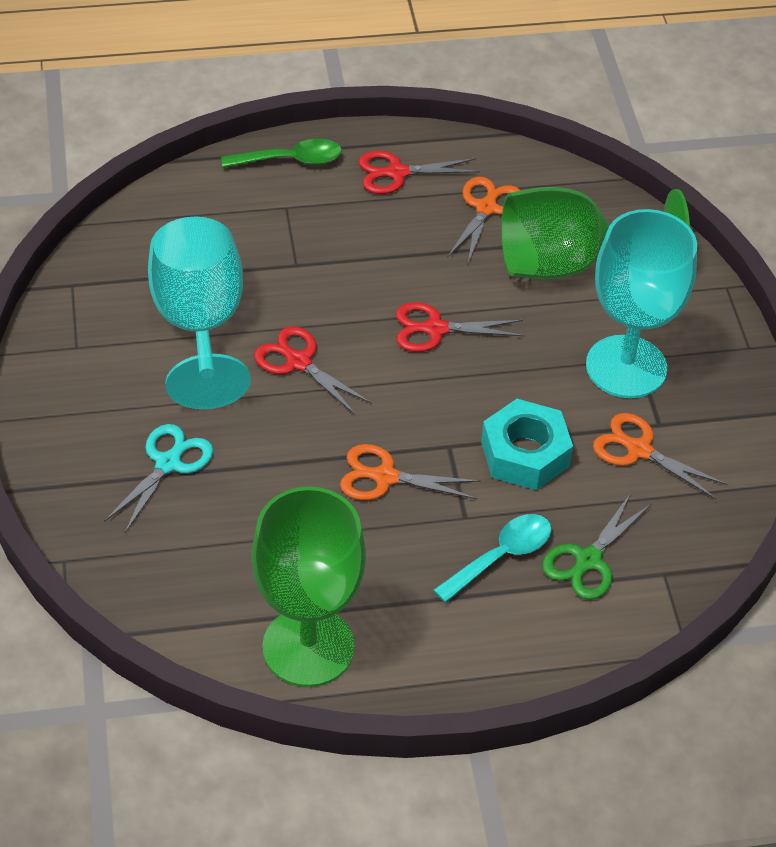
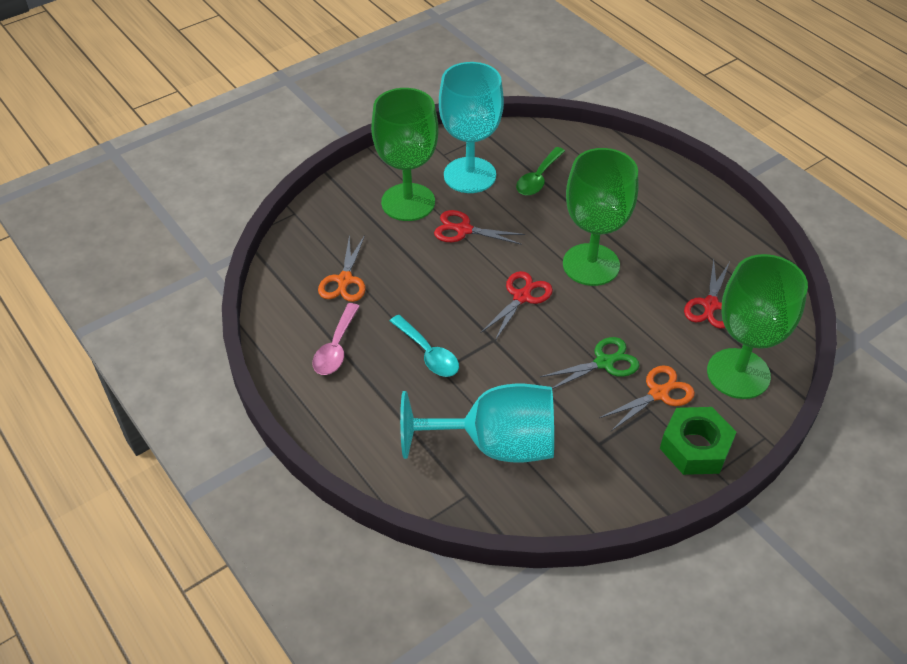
green goblet: [252,487,366,687] [501,187,690,279] = 2 -> [371,88,438,221] [563,148,639,286] [707,254,808,399] = 3
green nut: none = 0 -> [660,407,736,475] = 1
orange scissors: [340,444,480,500] [447,177,521,263] [593,413,727,499] = 3 -> [318,234,366,302] [599,365,695,431] = 2
pink spoon: none = 0 -> [313,303,360,375] = 1
turquoise nut: [481,399,573,490] = 1 -> none = 0
turquoise scissors: [104,424,213,533] = 1 -> none = 0

